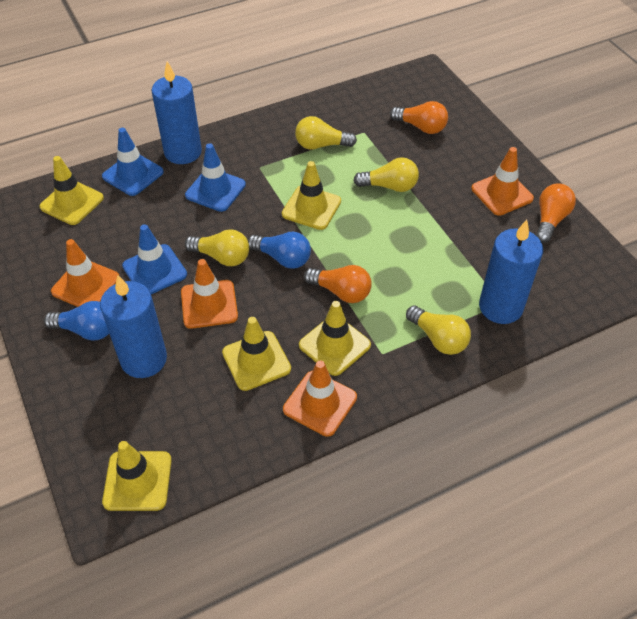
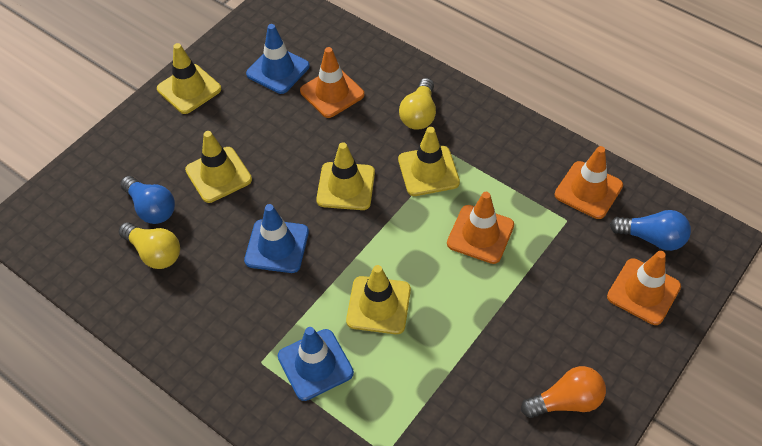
blue candle: [100,275,167,378] [152,61,202,164] [479,220,543,324] = 3 -> none = 0
orange light bulb: [304,265,372,303] [390,101,448,134] [536,184,576,243] = 3 -> [521,366,606,418] = 1
yellow light bulb: [185,229,249,266] [295,116,357,150] [353,157,419,192] [406,305,471,355] = 4 -> [119,222,180,269] [399,78,436,130] = 2

